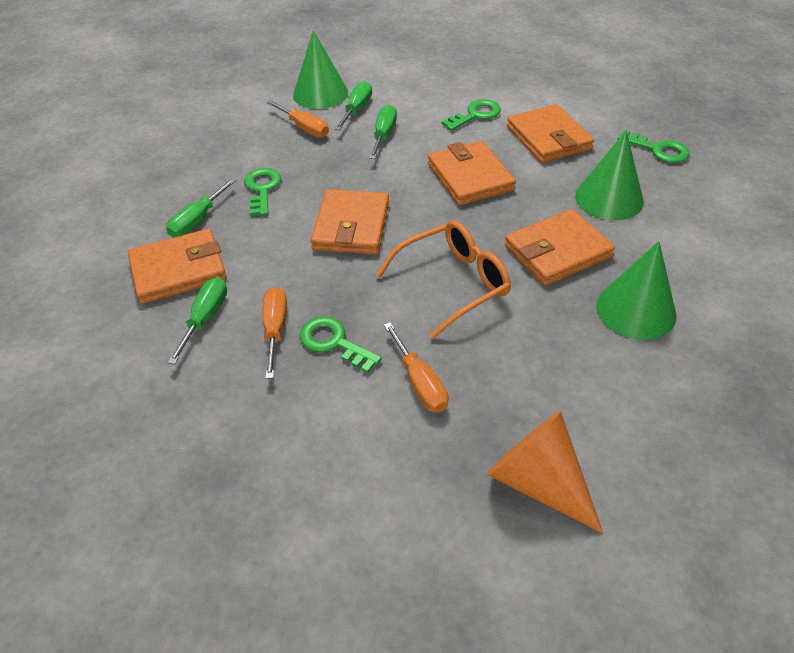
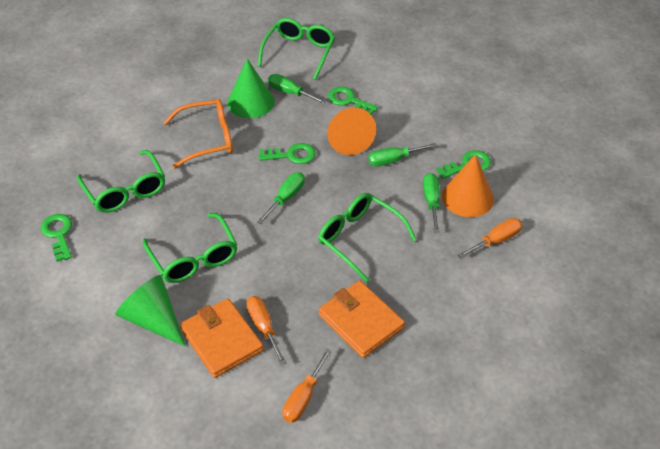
green cone: [293,30,348,109] [575,130,644,220] [596,241,677,340] = 3 -> [115,275,185,346] [227,59,275,118] = 2
green glasses: none = 0 -> [77,150,165,213] [143,213,237,283] [258,18,335,80] [318,193,417,283] = 4
orange cone: [487,411,603,533] = 1 -> [327,108,376,155] [442,154,494,217] = 2
orange wallet: [128,229,227,304] [310,189,389,254] [428,140,516,205] [505,209,615,286] [507,104,594,163] = 5 -> [180,298,264,378] [319,280,405,358] = 2

